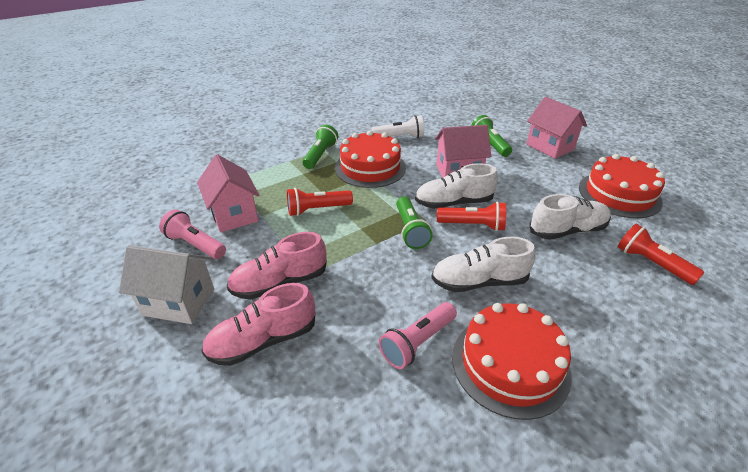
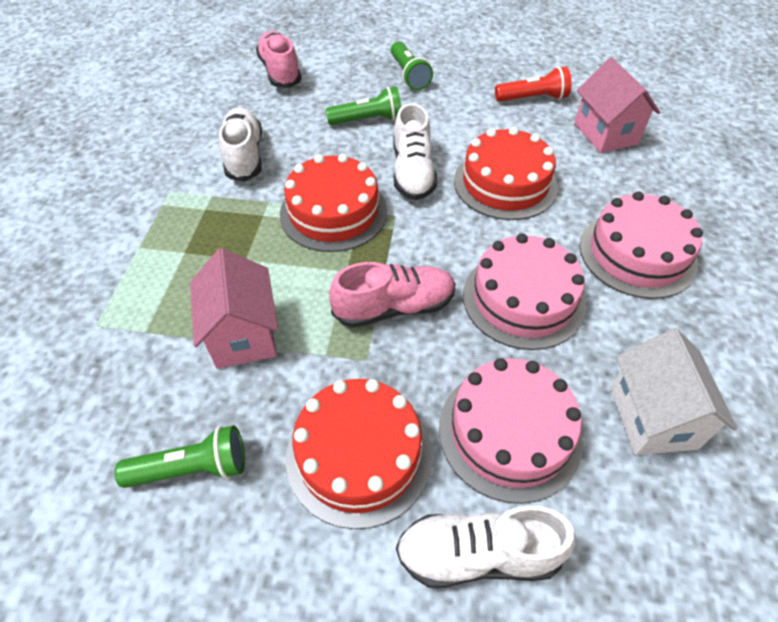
pink cake: none = 0 -> [439,358,583,504] [463,233,586,350] [580,191,703,299] = 3
pink flashlight: [159,210,226,259] [379,302,457,369] = 2 -> none = 0
pink house: [197,154,259,232] [435,125,491,178] [527,97,587,159] = 3 -> [190,248,278,369] [575,58,660,153] = 2
red flashlight: [287,188,353,216] [437,201,506,231] [617,224,705,285] = 3 -> [495,66,571,102] = 1
white flashlight: [372,115,424,138] = 1 -> none = 0

